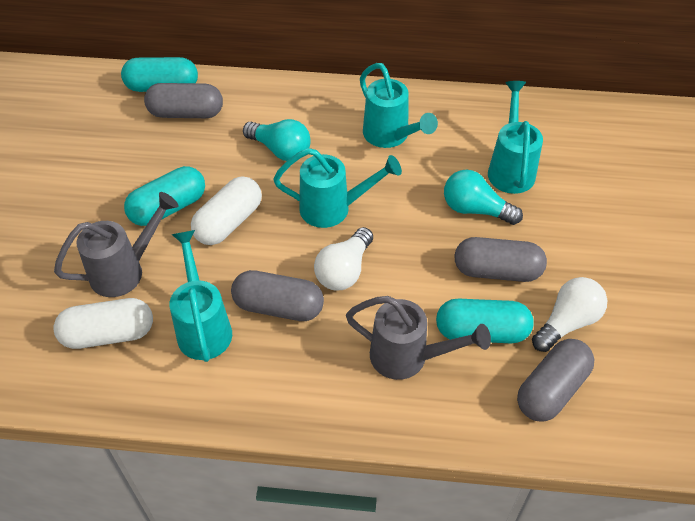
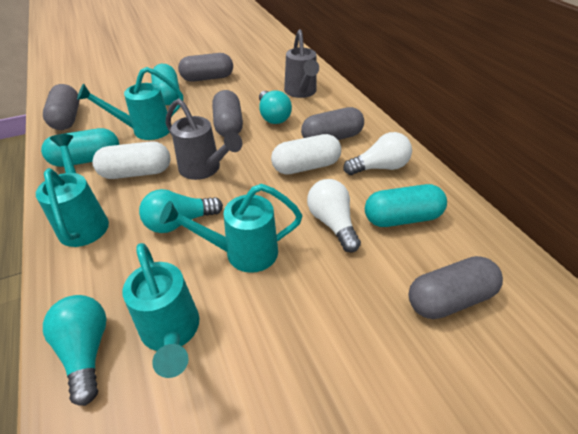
grey capsule: [144,83,223,118] [231,270,324,321] [454,237,547,282] [517,339,594,422] = 4 -> [43,84,79,130] [178,53,233,82] [212,90,243,137] [301,107,364,140] [408,256,503,319] = 5
turquoise light bulb: [243,119,311,161] [444,170,523,225] = 2 -> [43,295,106,406] [139,189,223,233] [259,91,292,124] = 3

